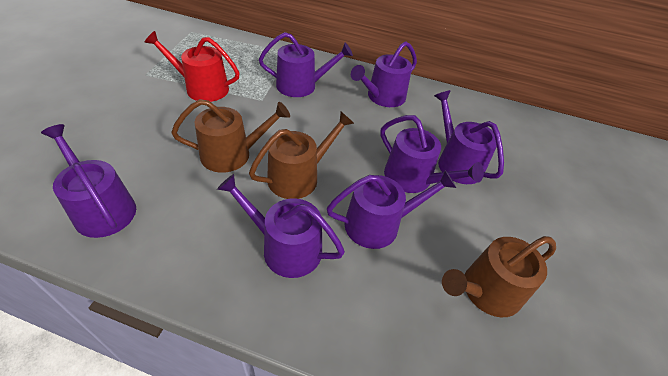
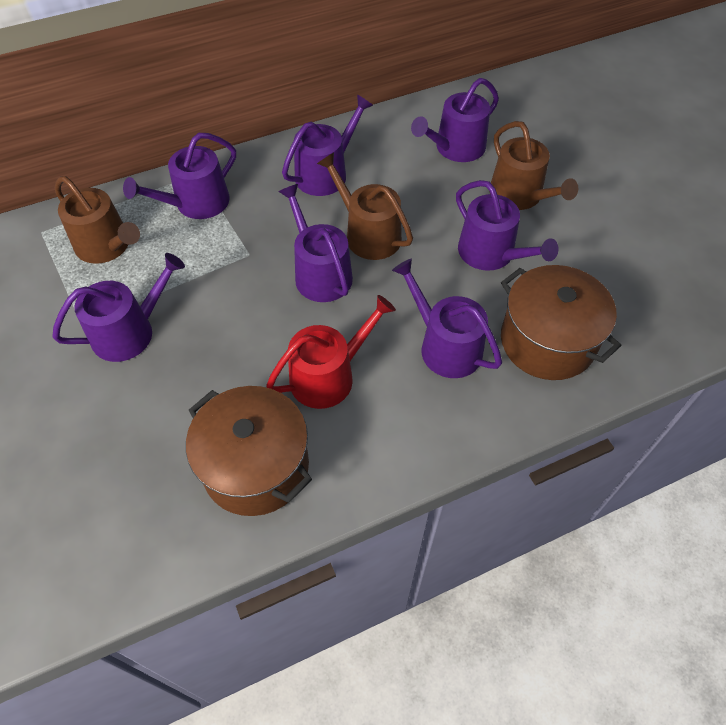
brown pot: none = 0 -> [186,386,312,516] [501,265,621,380] = 2

